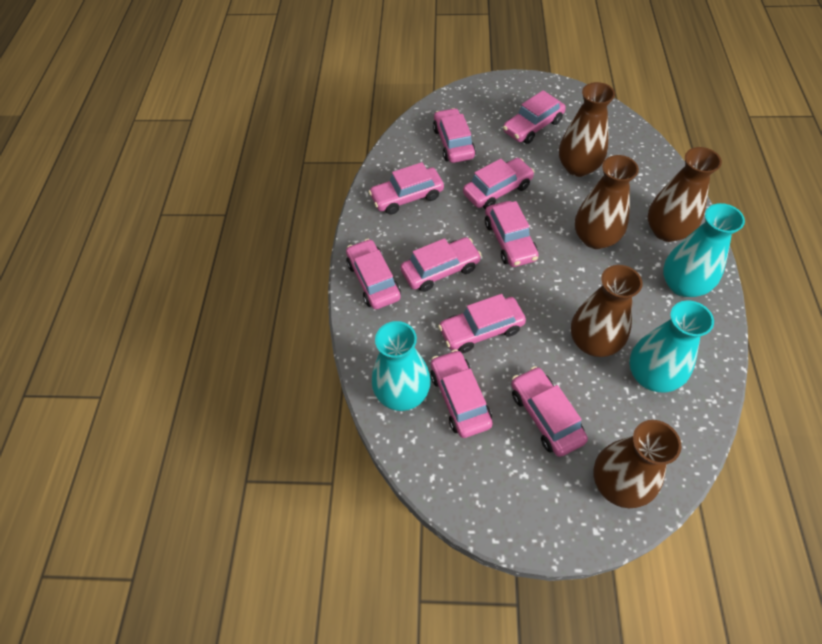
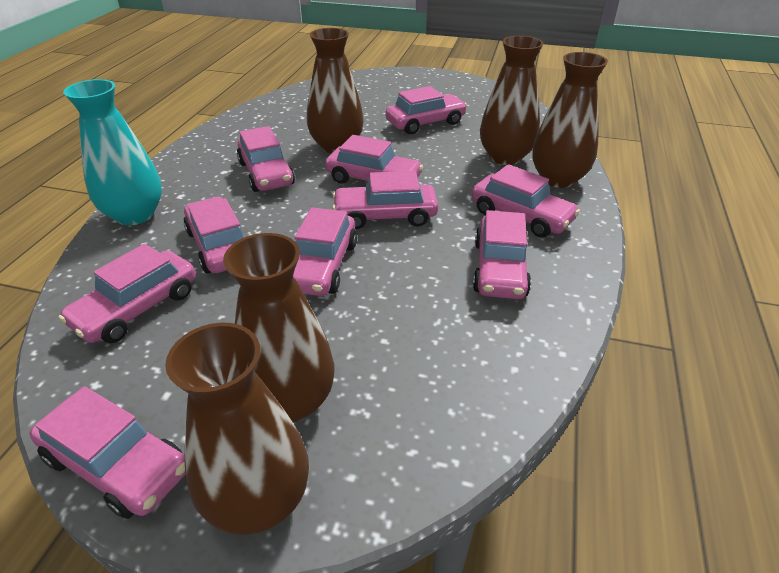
turquoise vase: [372,321,431,411] [629,301,714,393] [663,203,745,297] = 3 -> [63,79,162,225] = 1

